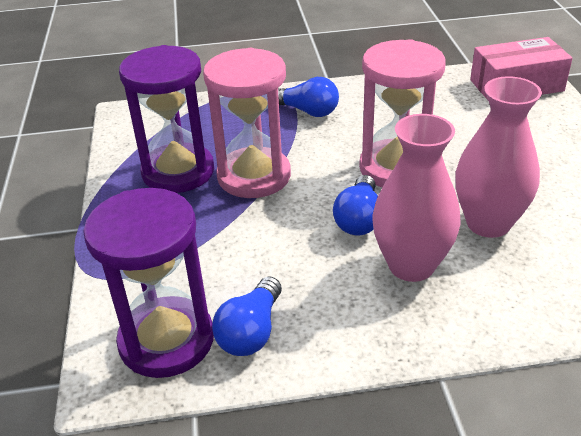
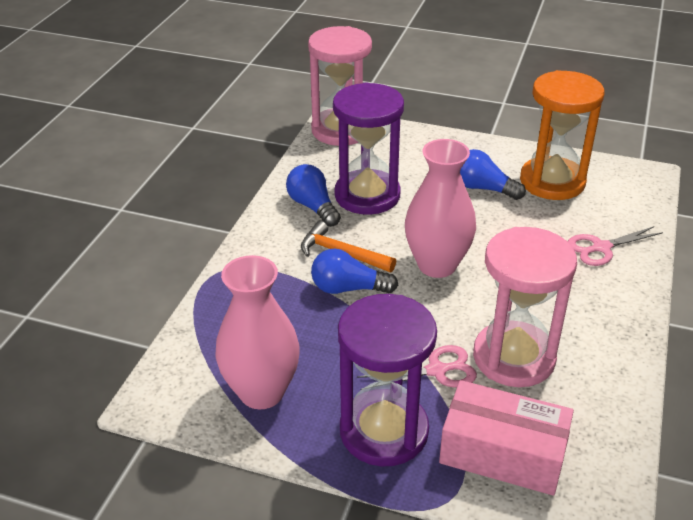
orange hammer: none = 0 -> [301,221,396,272] = 1
orange hourglass: none = 0 -> [520,70,604,200] = 1
pink scissors: none = 0 -> [357,345,477,389] [568,226,663,266] = 2

